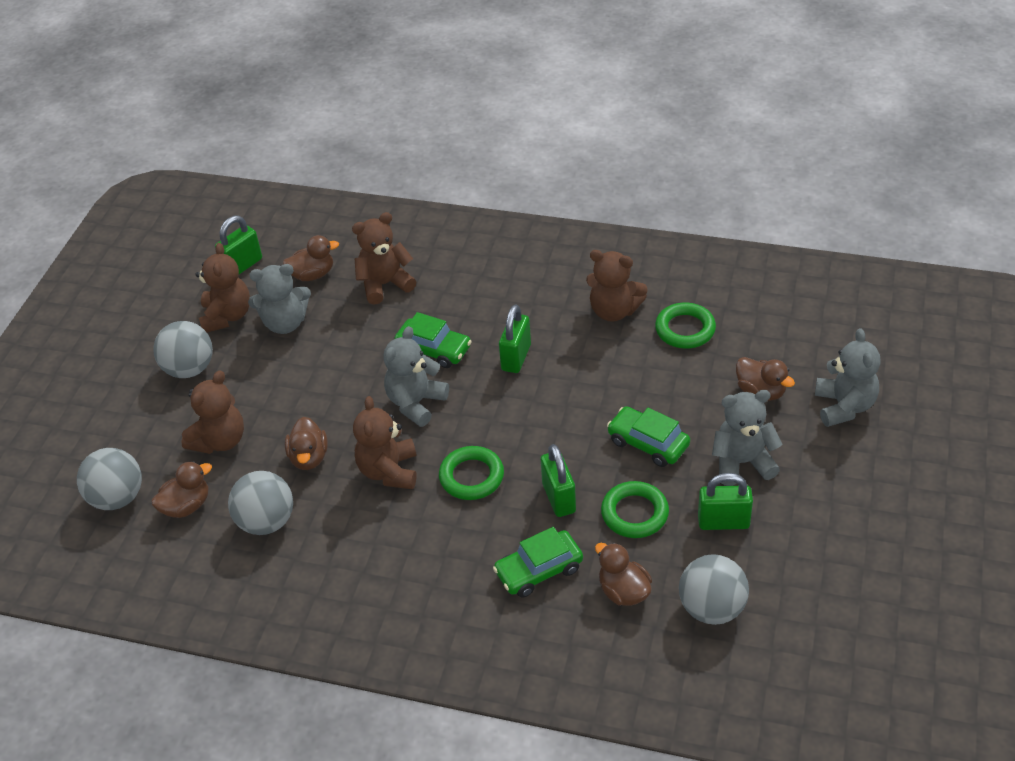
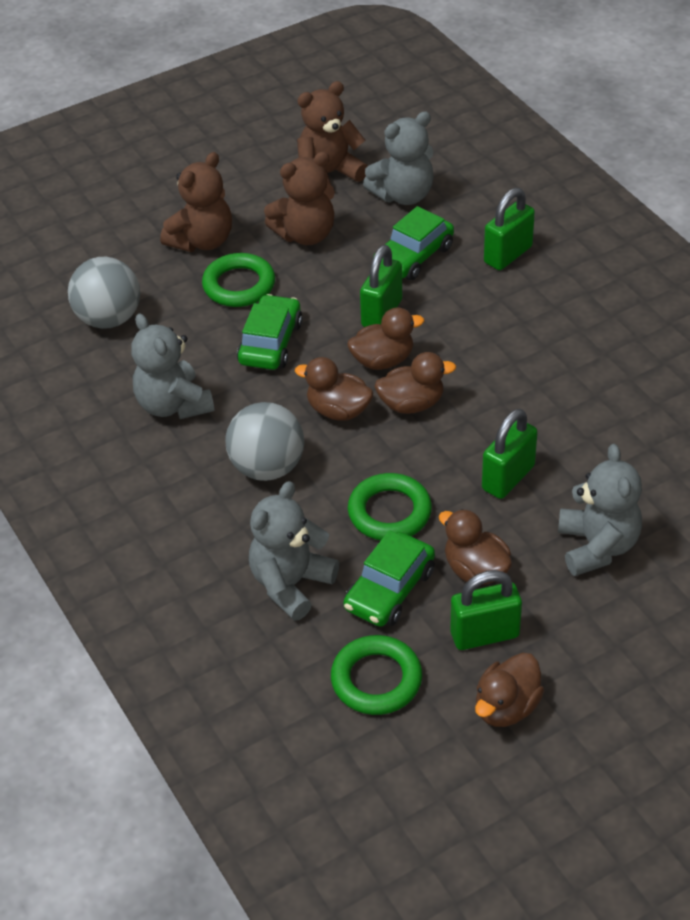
brown teddy bear: [181,370,244,454] [195,243,250,333] [352,212,417,305] [353,396,417,489] [586,250,648,322] = 5 -> [160,152,232,252] [264,152,335,245] [297,81,368,185] = 3
grey ball: [77,448,142,510] [153,321,213,378] [228,471,293,535] [679,554,749,625] = 4 -> [68,257,140,329] [225,402,304,481] = 2

